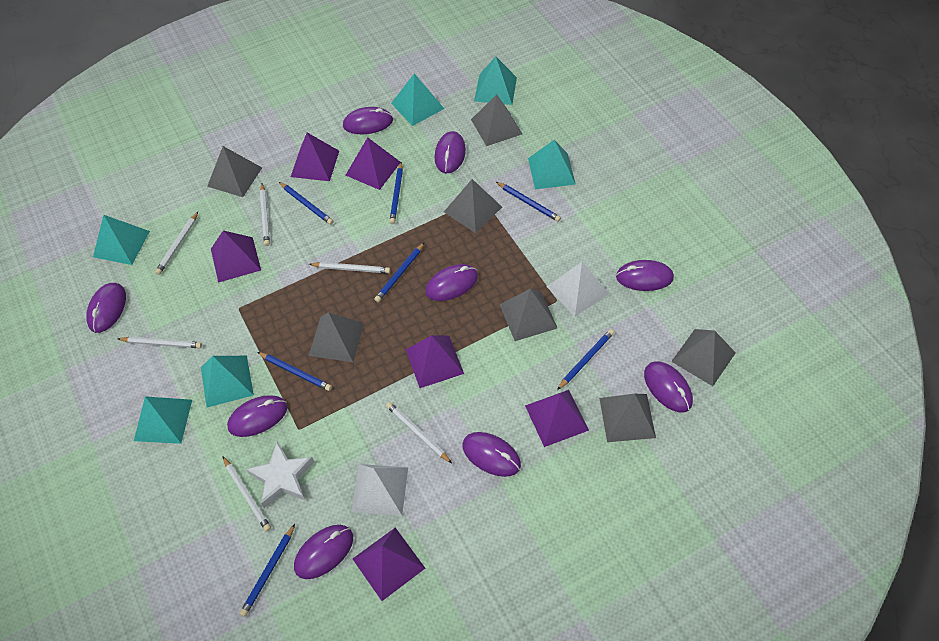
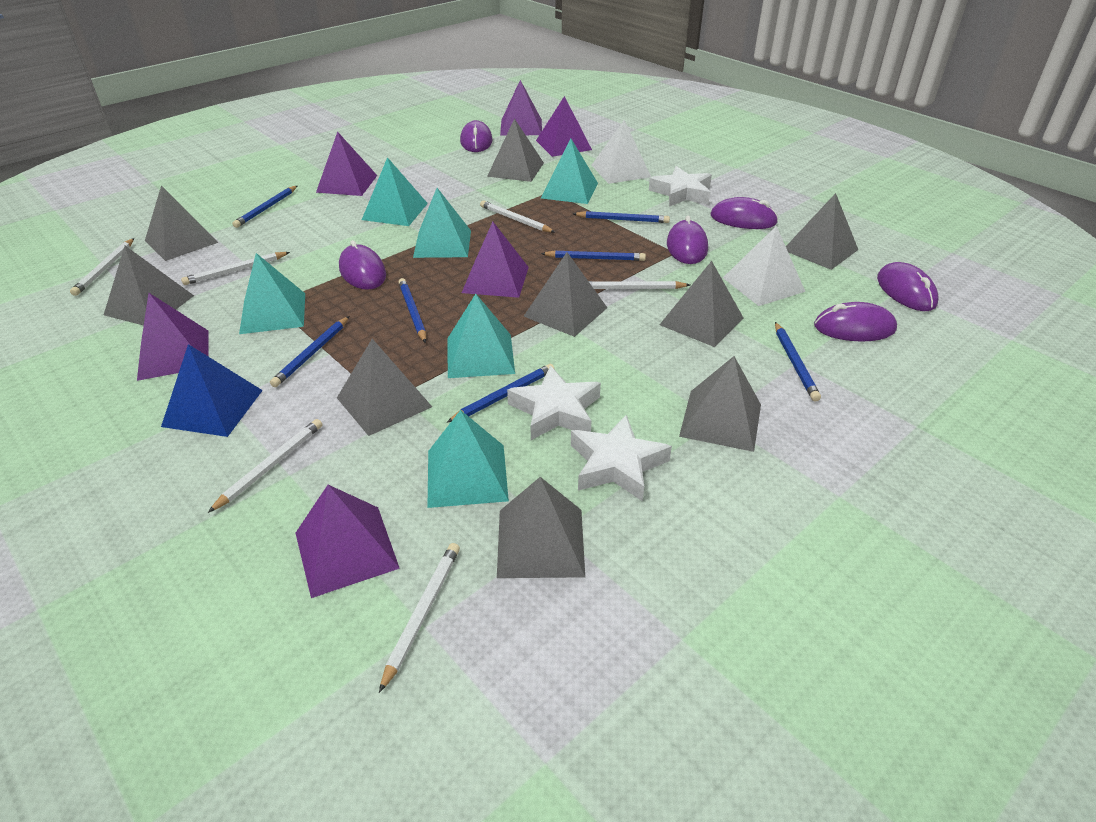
blue pyramid: none = 0 -> [161,344,263,437] = 1
grey pyramid: [207,146,262,197] [309,312,364,362] [444,179,502,233] [471,94,522,146] [500,289,557,341] [599,394,656,442] [671,329,736,386] = 7 -> [104,246,194,326] [145,185,218,261] [337,339,432,436] [487,118,544,182] [497,477,585,578] [524,252,607,337] [660,261,743,347] [679,356,761,452] [786,193,858,270] = 9
purple mouse: [86,283,126,333] [227,395,288,437] [294,525,353,579] [343,107,393,134] [425,264,478,301] [435,131,466,173] [462,432,521,477] [616,260,674,291] [644,361,693,413] = 9 -> [339,240,386,290] [460,120,493,152] [667,216,708,264] [711,197,778,229] [814,302,897,342] [877,262,938,311] = 6
white star: [246,441,314,508] = 1 -> [507,365,601,440] [571,415,672,502] [649,166,712,207] = 3

